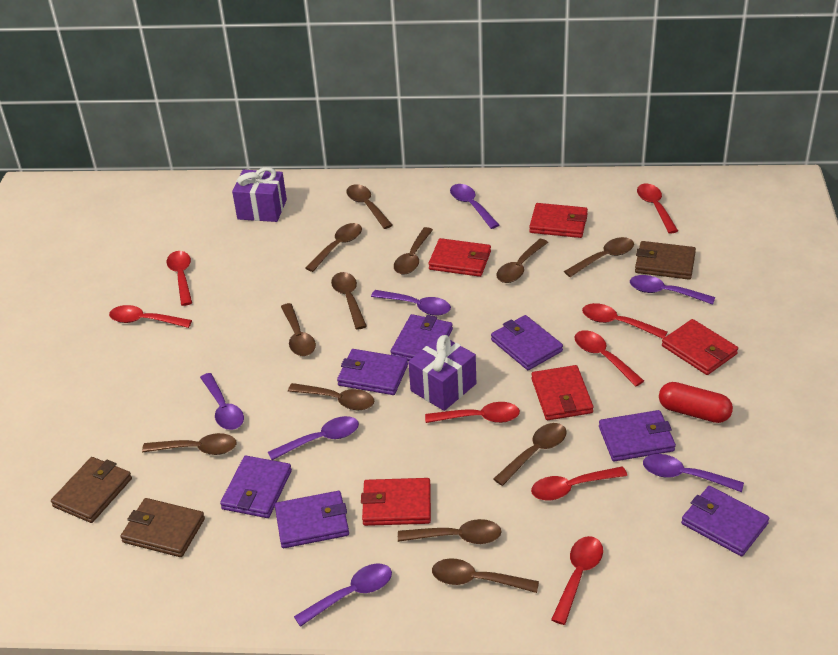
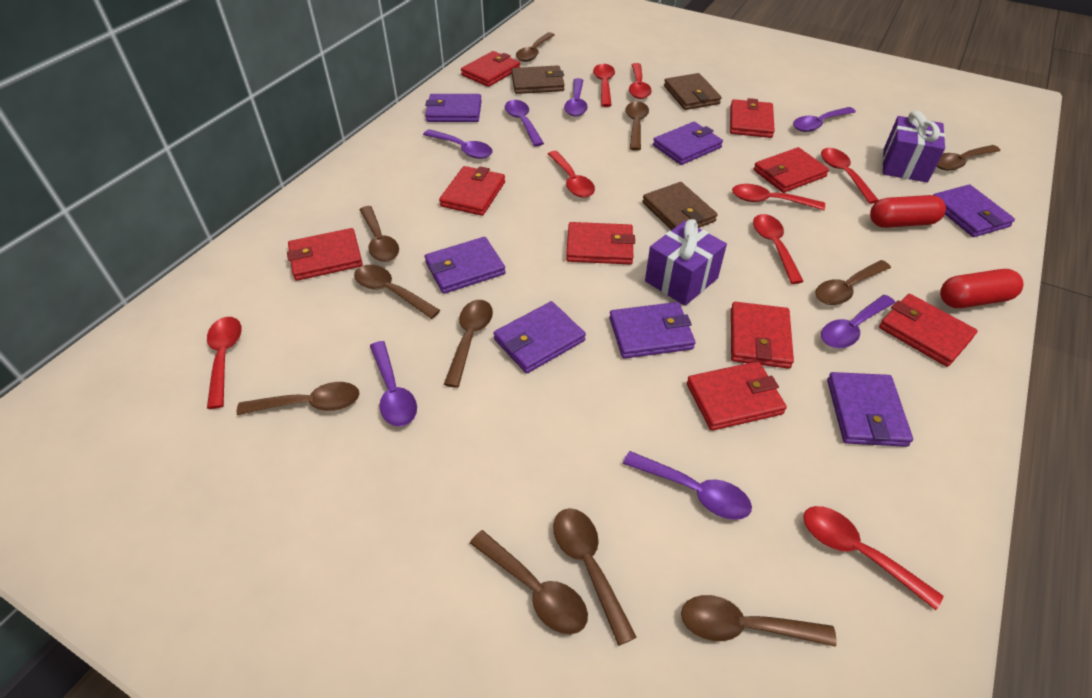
brown spoon: [142,433,237,455] [281,303,316,356] [288,383,374,410] [305,223,362,272] [331,272,367,330] [346,184,393,229] [394,227,433,275] [398,519,502,544] [432,558,539,593] [494,423,567,486] [496,239,548,283] [564,237,634,277] = 12 -> [236,382,360,415] [354,265,440,319] [360,206,399,262] [444,300,493,388] [470,530,588,634] [516,32,555,62] [553,508,637,646] [625,101,649,151] [681,595,837,647] [815,260,891,305] [936,145,1000,170] = 11
red capsule: [659,382,733,423] = 1 -> [870,195,946,228] [940,269,1024,308] = 2
red wallet: [361,478,431,526] [428,238,491,277] [529,203,588,238] [531,365,594,420] [662,319,738,375] = 5 -> [287,228,363,281] [439,166,505,216] [461,51,520,87] [566,222,635,264] [687,361,787,431] [730,98,775,138] [731,302,794,369] [754,147,829,193] [879,294,978,367] = 9

